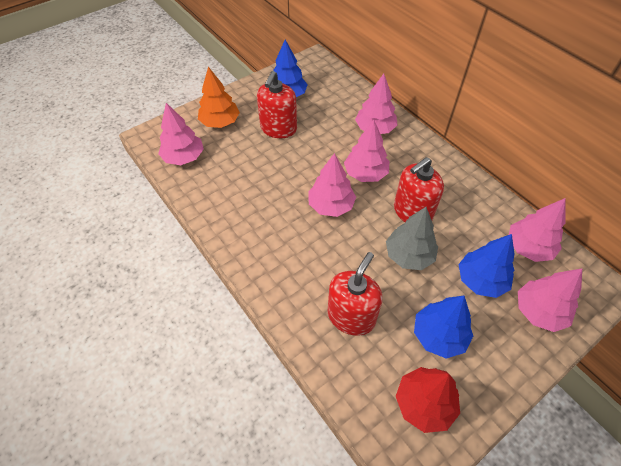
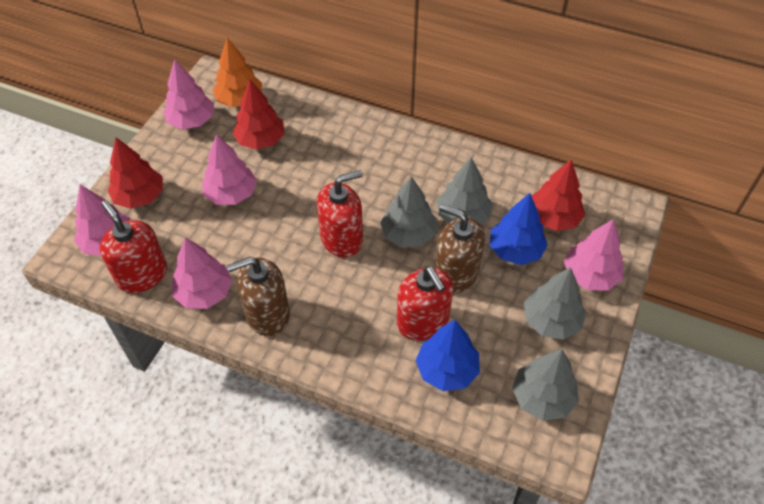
blue tree: [273,40,308,97] [414,296,473,359] [458,234,514,298] = 3 -> [415,320,480,391] [490,193,548,265] = 2
brown soap dispenser: none = 0 -> [226,257,290,336] [435,204,485,293] = 2
grey tree: [386,207,438,270] = 1 -> [380,176,437,248] [437,157,493,224] [512,349,579,421] [524,267,586,340] = 4
pink tree: [158,103,204,165] [308,153,356,217] [344,120,389,182] [355,74,398,134] [509,198,565,262] [518,269,582,332] = 6 -> [74,185,130,256] [163,59,214,129] [172,238,232,309] [202,134,257,205] [564,220,623,291] = 5
red tree: [396,367,460,433] = 1 -> [107,137,163,209] [232,79,285,150] [532,160,585,231] = 3

